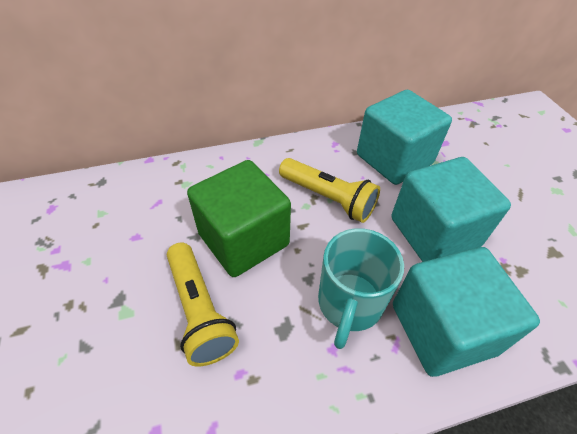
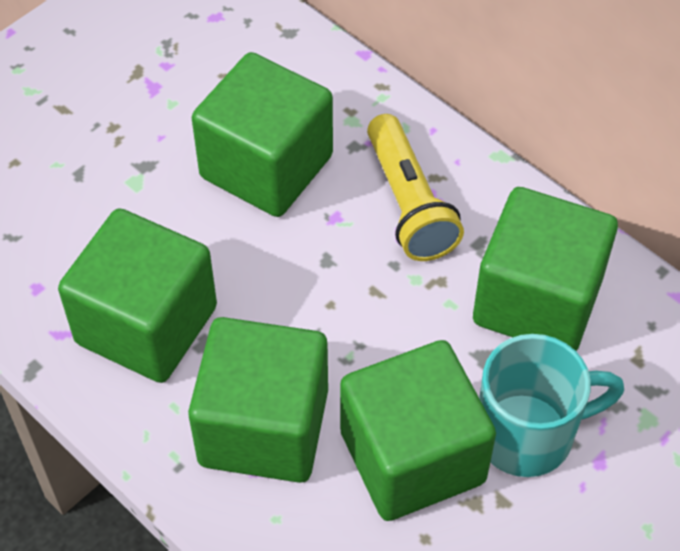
green cube: [187,160,291,277] = 1 -> [58,208,217,383] [188,317,328,483] [192,52,333,217] [340,340,496,521] [473,187,618,351] = 5
turquoise cube: [357,90,452,185] [391,157,511,262] [393,247,540,377] = 3 -> none = 0
yellow flashlight: [167,243,239,367] [279,158,380,223] = 2 -> [367,114,464,261] = 1

